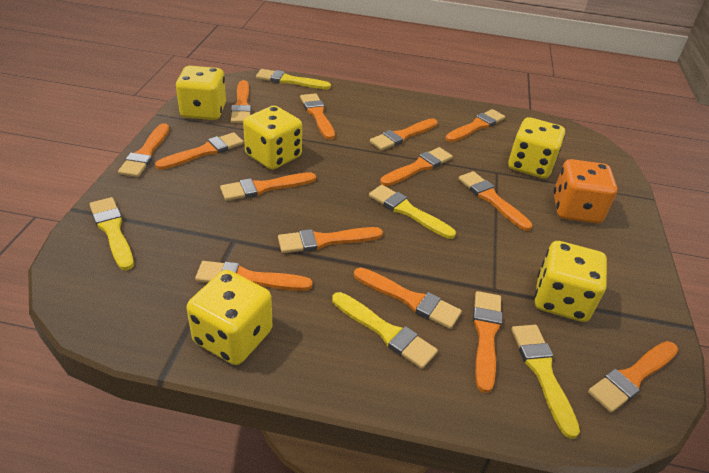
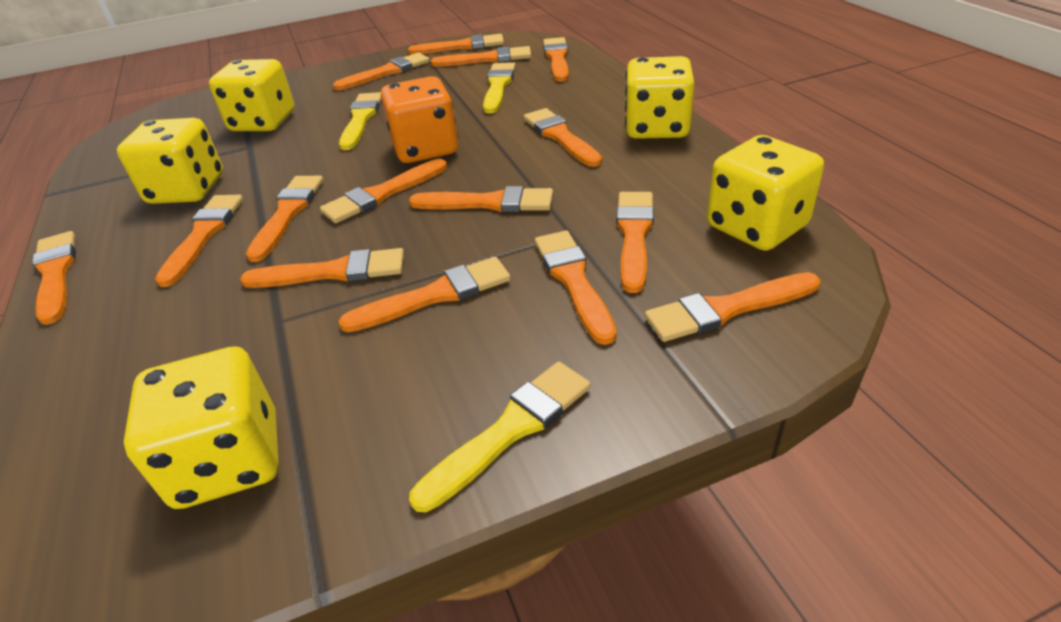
orange brush: [118,123,170,177] [155,132,244,170] [195,261,313,291] [220,172,316,201] [231,80,251,123] [278,227,383,253] [300,93,335,140] [354,268,462,329] [370,118,438,151] [380,147,453,186] [445,109,505,142] [458,171,532,231] [473,291,502,393] [588,341,678,413] = 14 -> [32,231,76,325] [155,195,243,287] [240,248,404,288] [246,176,323,262] [320,159,447,223] [333,52,430,90] [339,257,511,332] [408,34,504,55] [409,186,553,212] [431,46,531,67] [524,108,602,167] [535,231,617,345] [543,37,569,82] [616,192,654,293] [645,272,820,342] = 15
yellow brush: [89,197,134,270] [256,69,331,89] [332,292,438,369] [369,185,456,239] [511,325,580,439] = 5 -> [339,92,381,150] [409,362,591,512] [483,62,515,114] = 3

